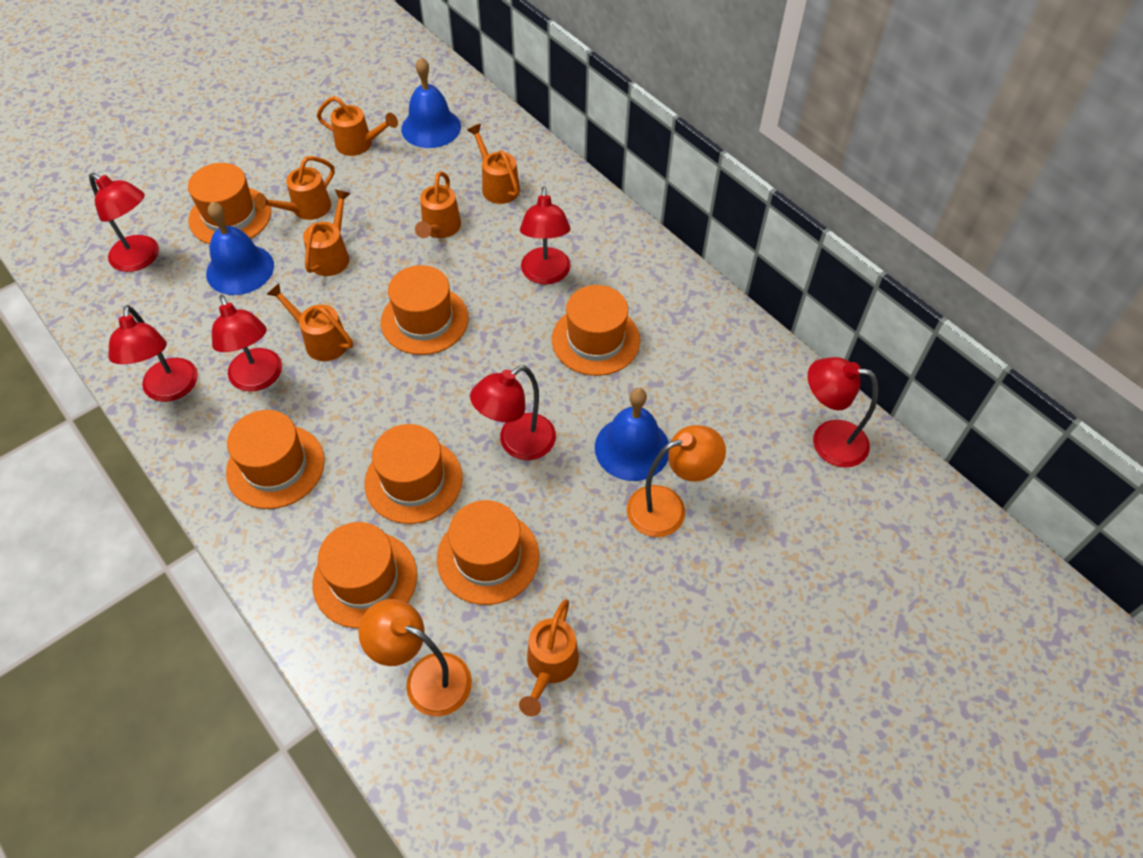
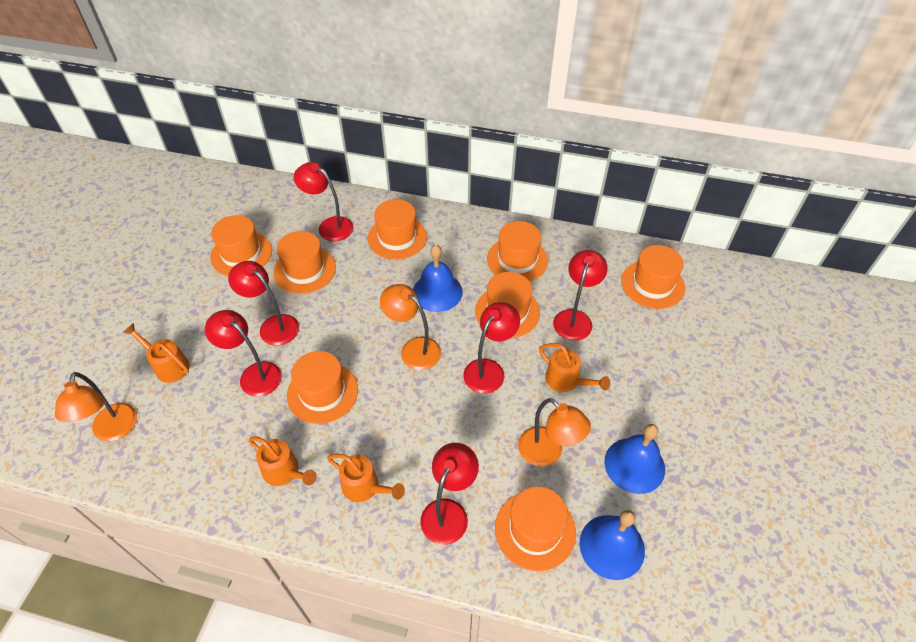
orange hat: [188,163,271,244] [226,410,325,509] [312,522,417,628] [365,424,463,524] [381,265,469,355] [437,500,539,605] [552,285,640,376] = 7 -> [210,215,272,276] [273,231,336,294] [287,351,358,424] [368,199,427,260] [475,272,540,338] [487,221,548,282] [495,487,576,571] [621,245,685,309] = 8
orange lamp: [359,599,472,716] [627,425,726,537] = 2 -> [55,372,137,441] [380,284,441,370] [518,398,591,467] = 3
orange watering can: [254,156,335,220] [266,283,353,361] [303,189,351,276] [316,96,398,156] [415,171,461,238] [467,124,520,204] [519,599,579,717] = 7 -> [123,323,190,383] [249,436,317,486] [327,454,405,502] [539,343,610,392] = 4

